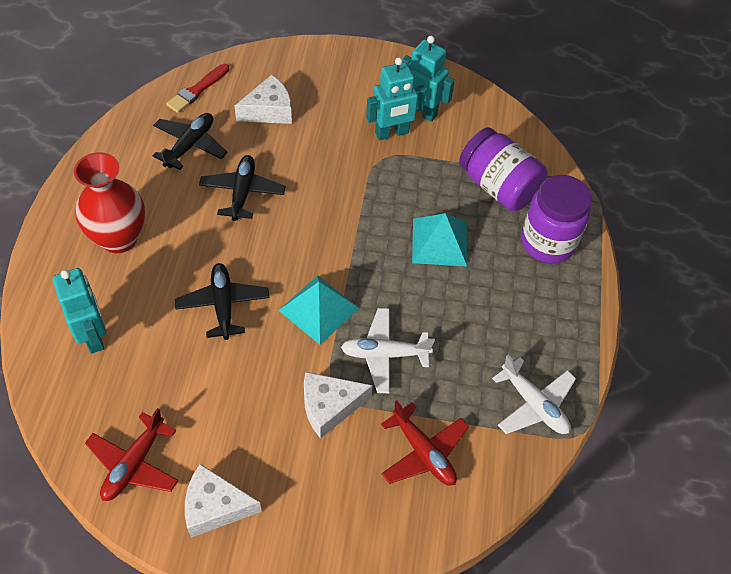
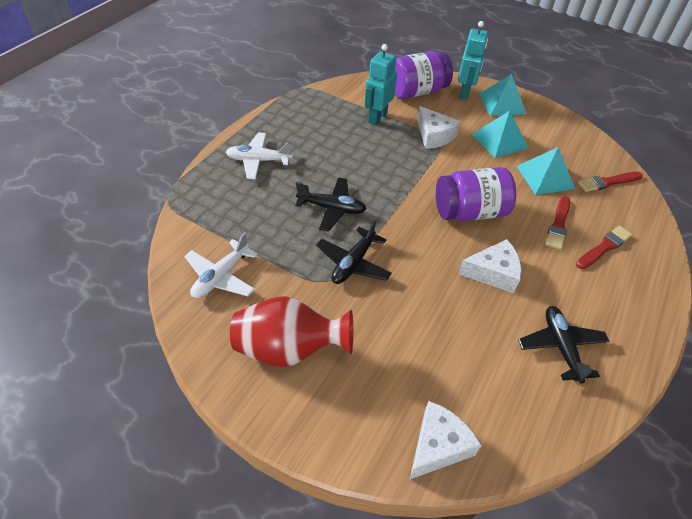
red brush: [166,64,230,113] = 1 -> [545,196,570,250] [576,226,632,269] [578,172,643,192] = 3
red plane: [85,408,179,501] [381,400,469,486] = 2 -> none = 0
turquoise pyramid: [278,276,359,345] [412,213,467,267] = 2 -> [472,111,529,158] [479,74,527,116] [517,147,575,195] = 3
turquoise robot: [53,268,106,354] [366,57,426,140] [402,36,455,122] = 3 -> [364,44,397,126] [458,21,488,100] = 2

